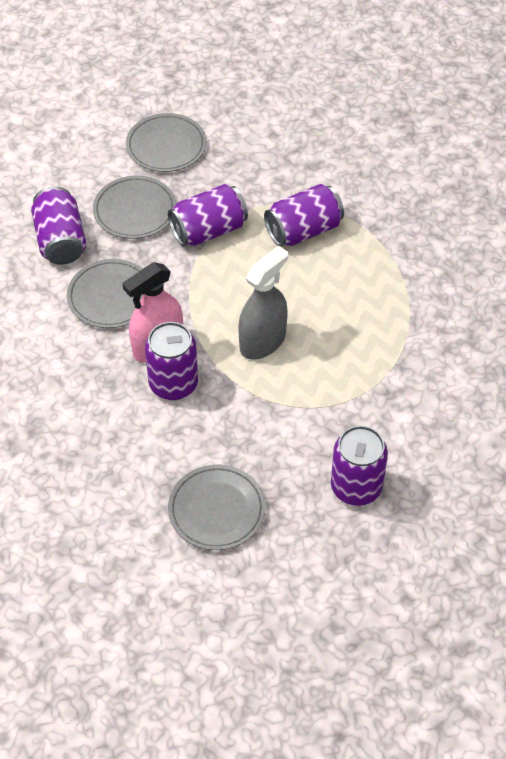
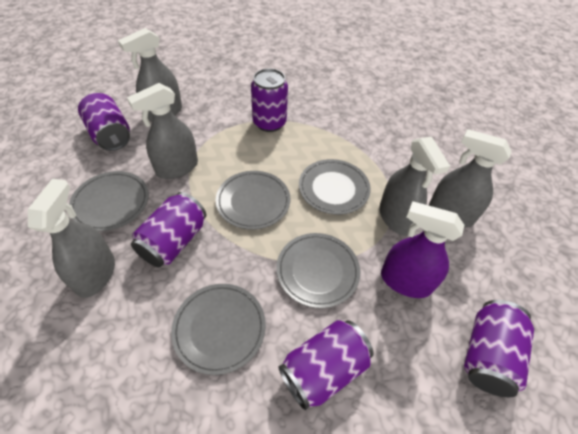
grey plate: [67,259,143,328] [93,176,176,239] [126,113,206,172] [168,465,266,550] = 4 -> [69,171,149,231] [171,284,266,375] [216,171,290,230] [276,233,360,308] [299,159,371,215] = 5
grey spray bottle: [238,246,288,360] = 1 -> [28,179,115,298] [118,28,182,121] [127,83,198,179] [379,137,450,235] [429,129,512,227] = 5
pink spray bottle: [123,262,183,363] = 1 -> none = 0
purple spray bottle: none = 0 -> [381,201,464,298] = 1

